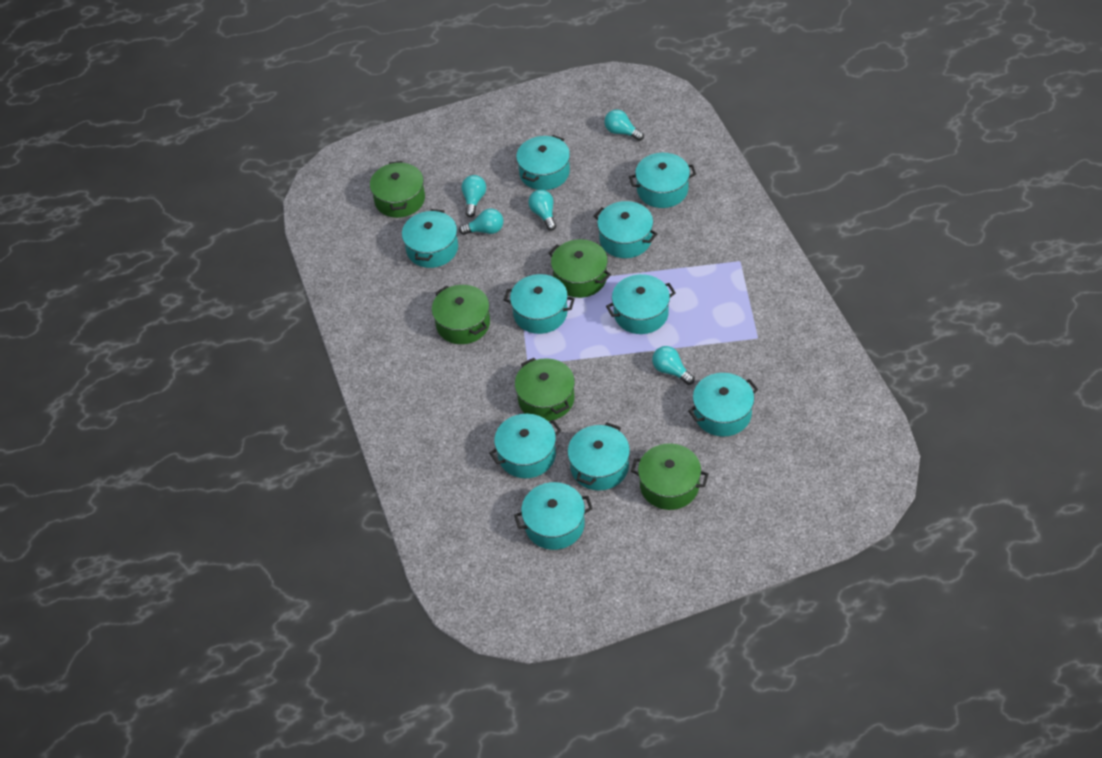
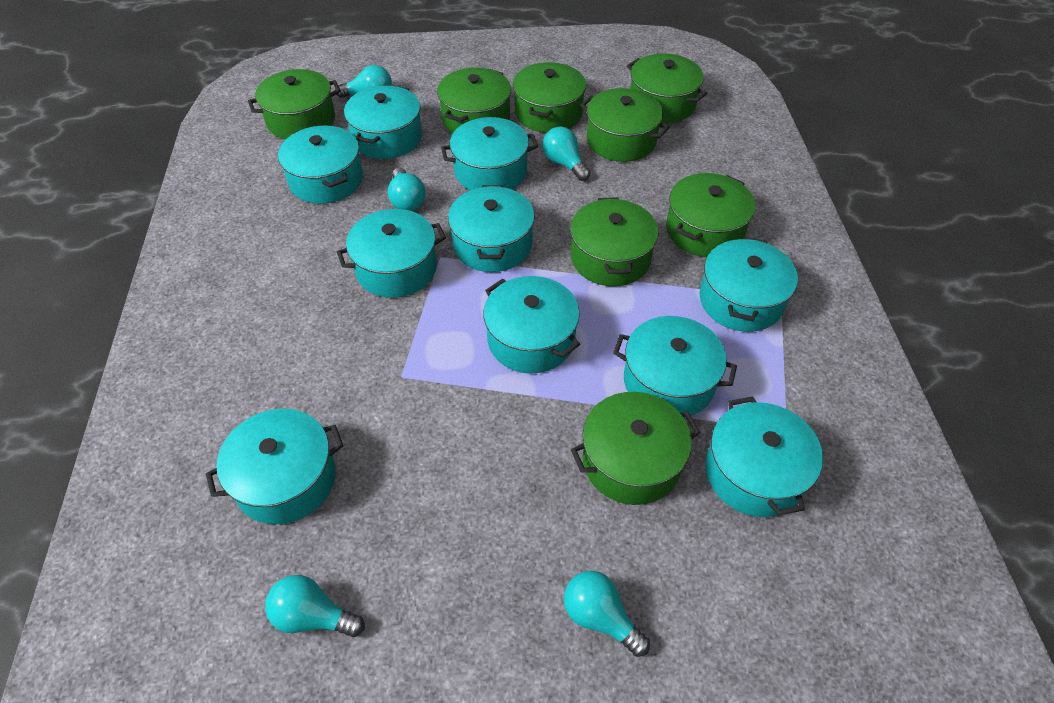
green pot: [370,161,425,218] [432,285,490,344] [515,358,575,421] [548,239,611,298] [631,443,709,510] = 5 -> [248,69,341,139] [437,68,511,133] [513,62,586,133] [570,197,659,286] [571,392,700,505] [580,88,669,162] [627,53,707,123] [666,173,755,257] = 8

